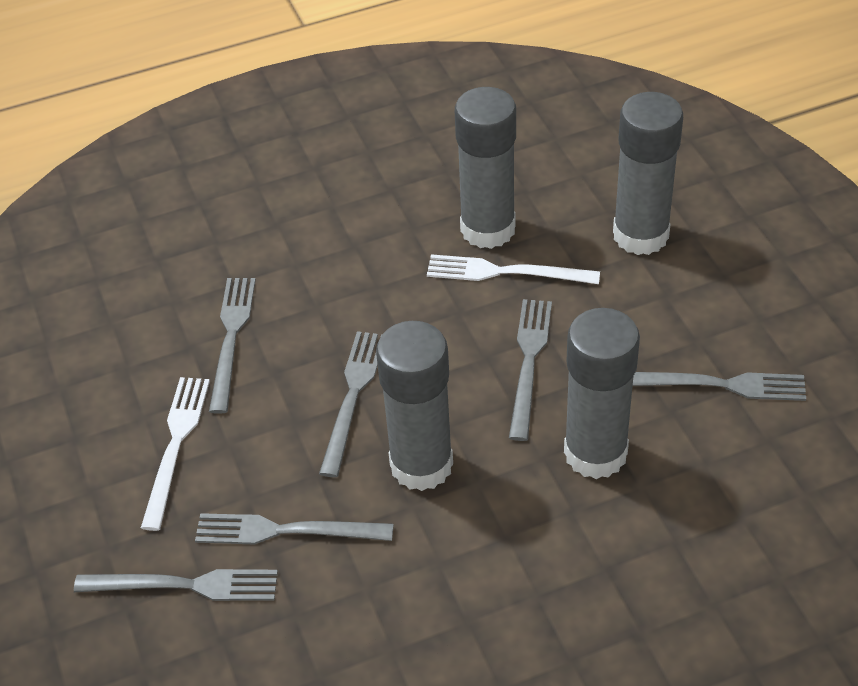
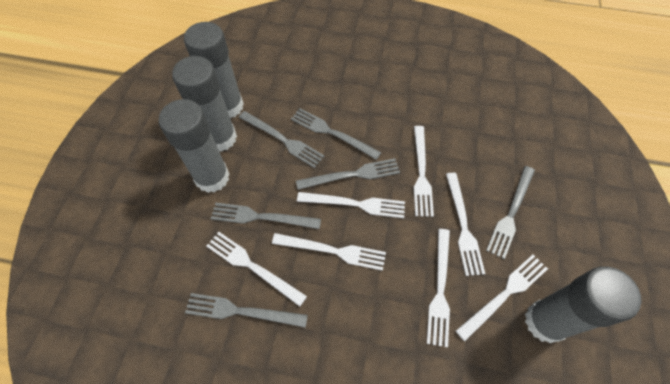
white fork: [141,377,210,531] [427,254,600,284] = 2 -> [207,232,307,306] [272,233,386,271] [297,192,405,218] [414,126,434,217] [427,229,450,347] [446,173,485,276] [456,255,548,341] = 7

